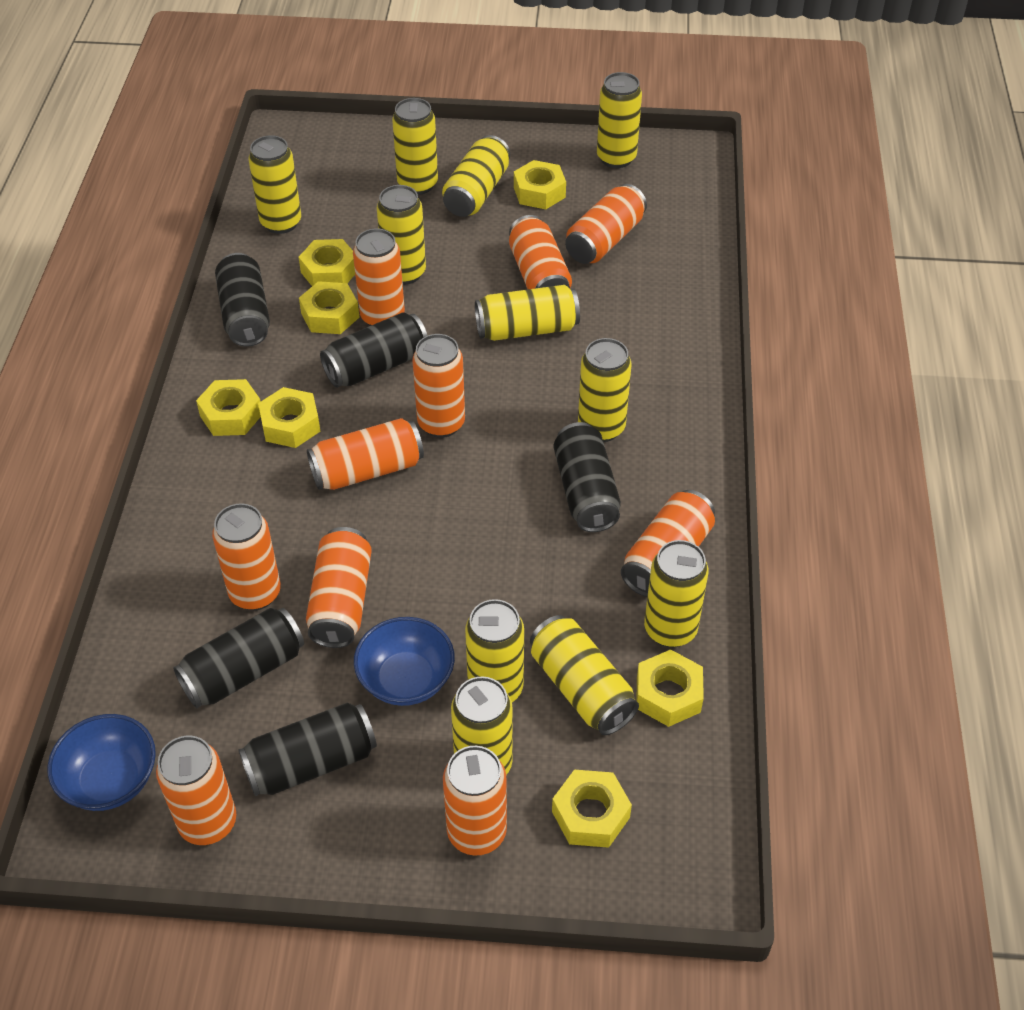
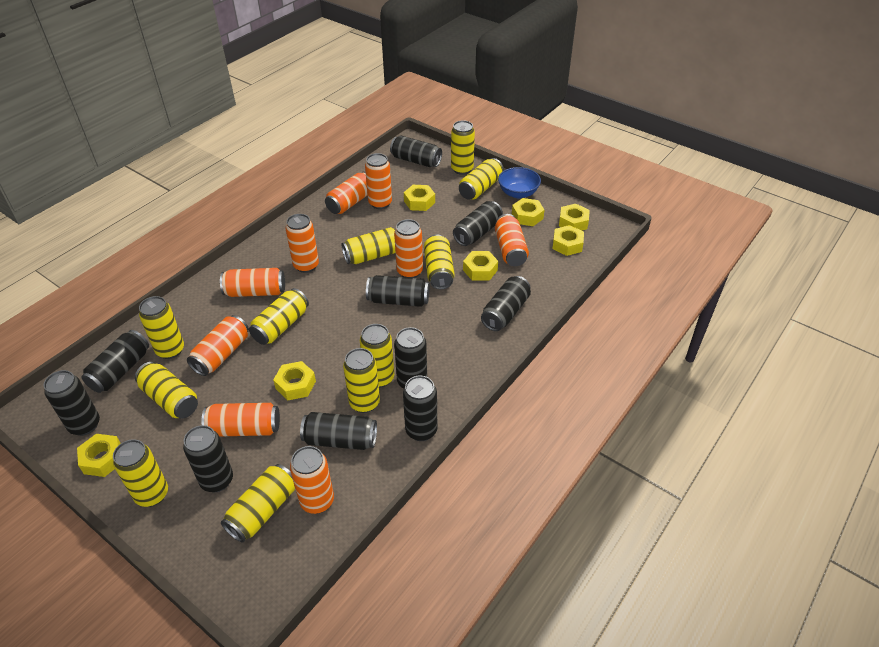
black can: [173,608,304,708] [215,253,270,347] [238,702,377,797] [320,312,428,388] [554,422,621,532] = 5 -> [44,370,100,436] [81,330,149,393] [183,425,233,492] [300,412,377,450] [366,275,429,307] [390,135,442,167] [394,327,427,389] [403,376,437,441] [453,201,503,246] [481,276,531,331] = 10
blue bowl: [47,714,156,811] [354,617,455,706] = 2 -> [498,167,541,198] = 1
orange can: [156,736,236,845] [212,503,281,611] [306,527,372,648] [307,418,424,490] [353,228,405,326] [412,334,465,438] [443,746,507,856] [509,215,572,289] [565,184,647,264] [621,490,715,597] = 10 -> [187,315,249,376] [201,403,280,437] [220,268,285,297] [285,214,319,273] [290,446,334,514] [325,171,368,214] [365,153,392,209] [394,219,423,278] [495,214,529,266] = 9

